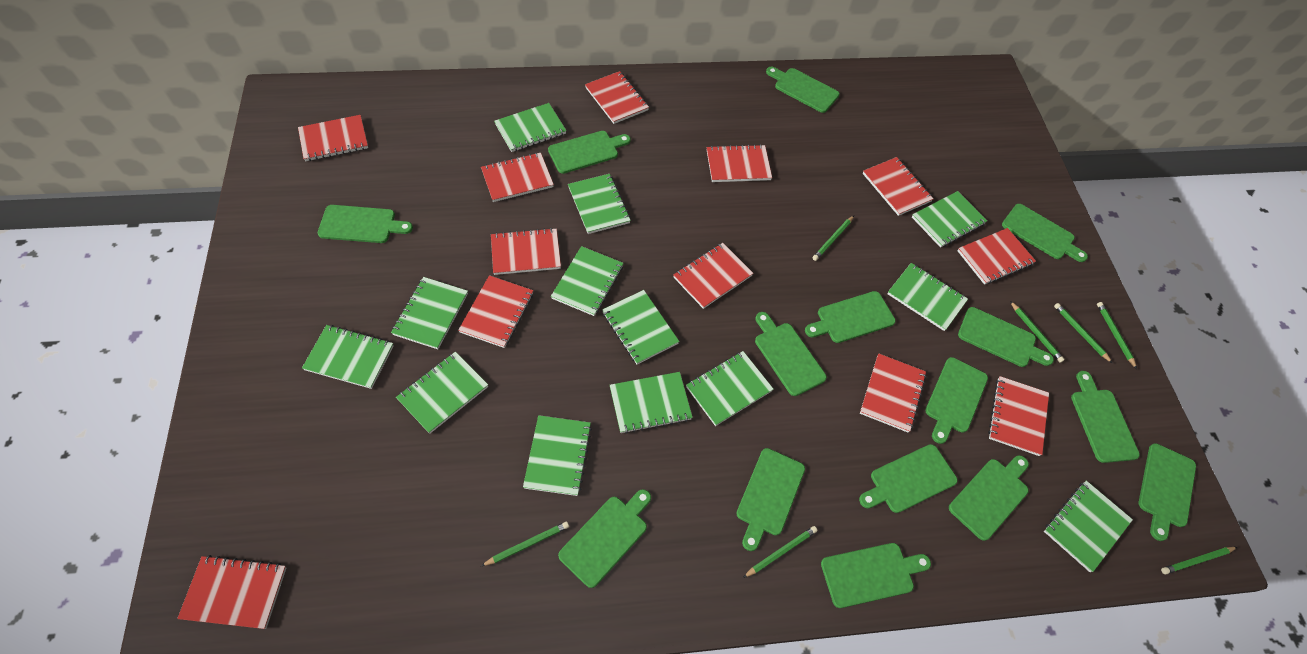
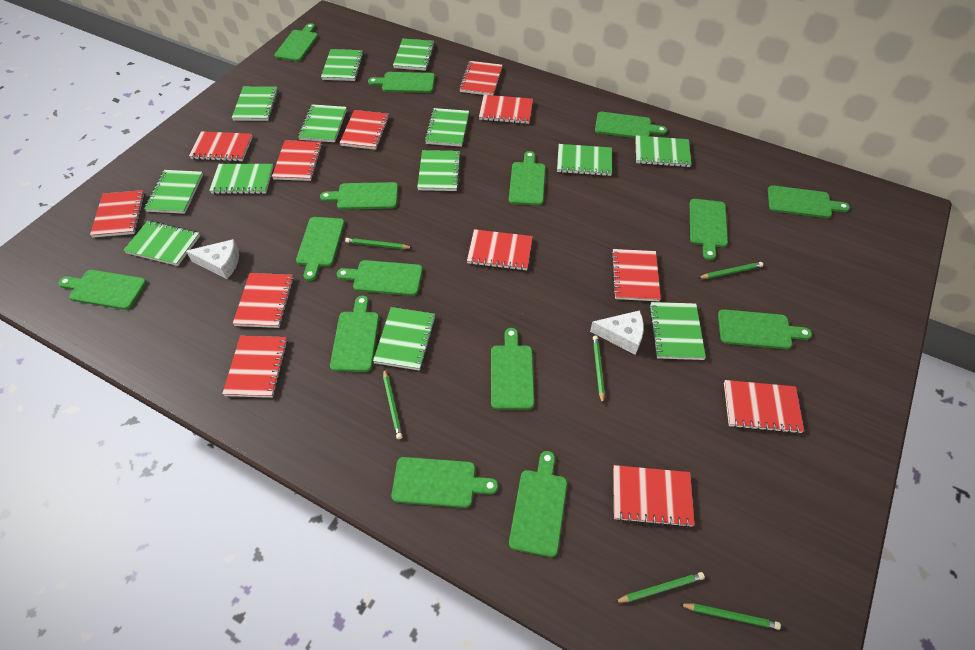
green pencil: [481,521,569,566] [743,526,817,578] [812,216,854,261] [1010,301,1065,363] [1054,303,1112,363] [1097,302,1137,369] [1161,547,1237,574] = 7 -> [345,238,413,249] [383,369,403,439] [593,336,605,404] [614,572,705,603] [679,603,781,630] [698,262,763,279] = 6
white cheese: none = 0 -> [186,239,239,279] [590,310,644,355] = 2

